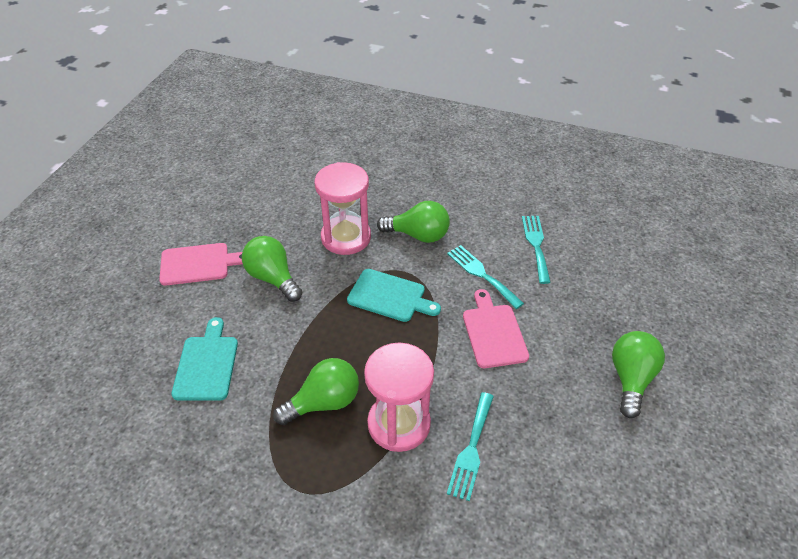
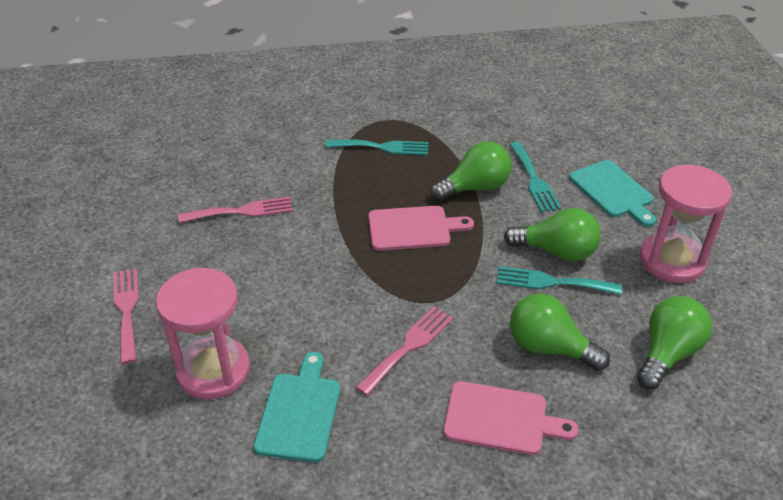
pink fork: none = 0 -> [113,268,139,364] [178,197,293,223] [356,306,453,396] = 3

